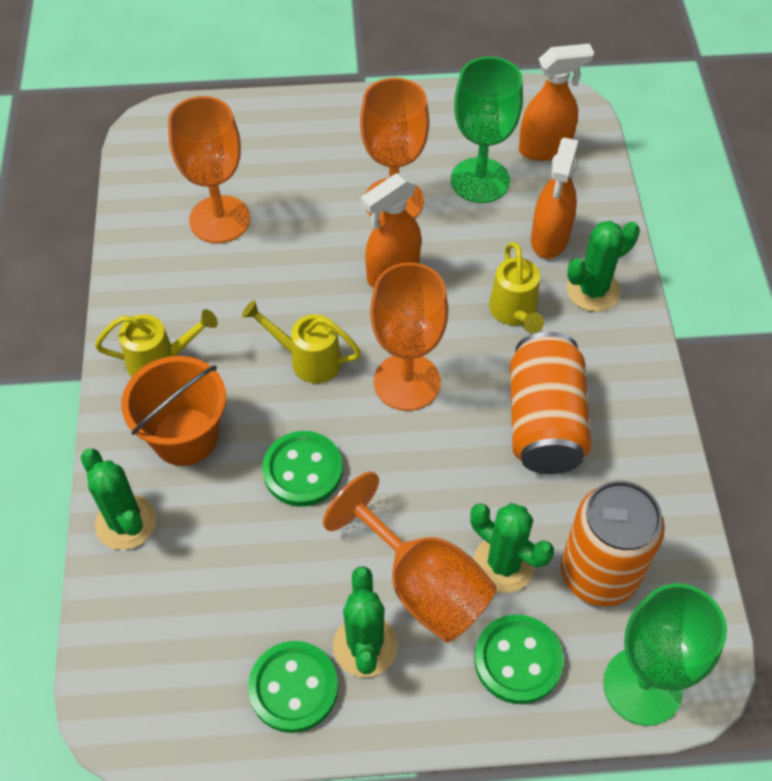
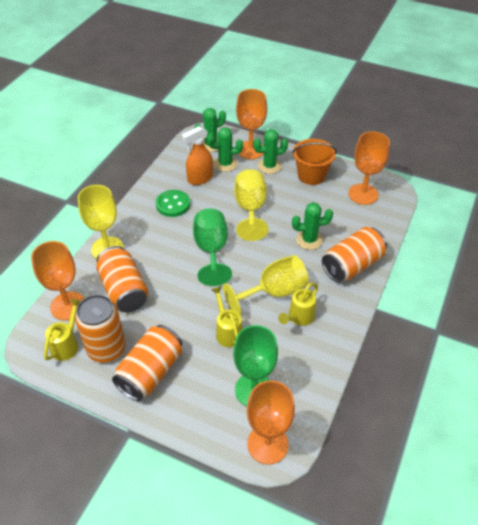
green button: [248,641,338,733] [262,431,343,506] [474,615,564,704] = 3 -> [156,190,190,217] = 1
orange can: [510,332,591,474] [561,481,665,606] = 2 -> [75,295,126,363] [96,246,148,313] [112,325,182,401] [322,227,387,282] = 4
orange spray bottle: [361,173,421,288] [519,44,594,161] [531,138,579,259] = 3 -> [182,126,213,185] = 1
yellow goblet: none = 0 -> [78,185,124,259] [223,255,309,316] [234,169,269,241] = 3

